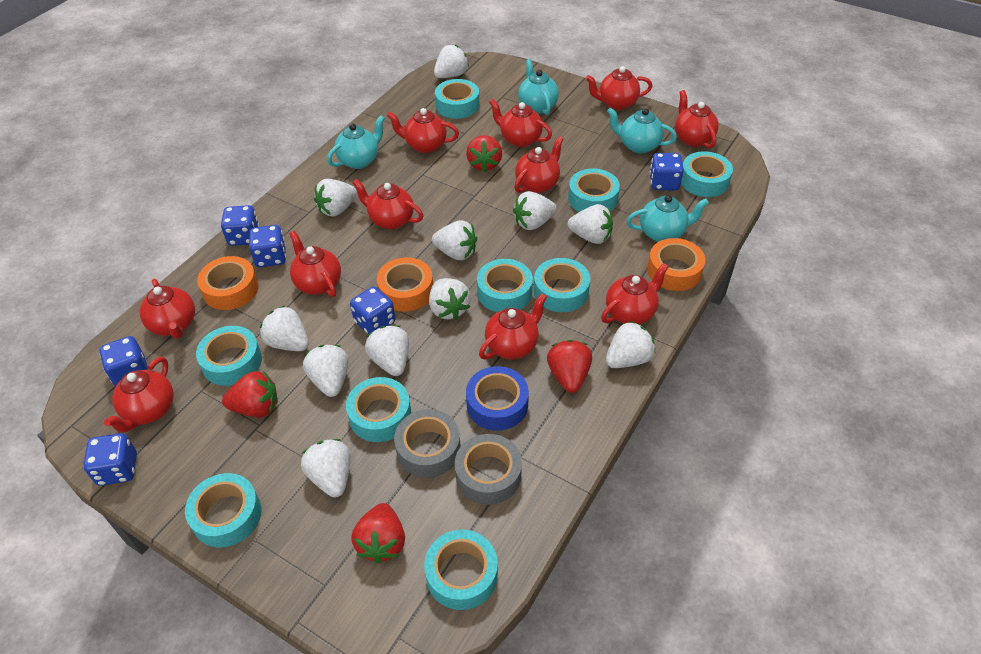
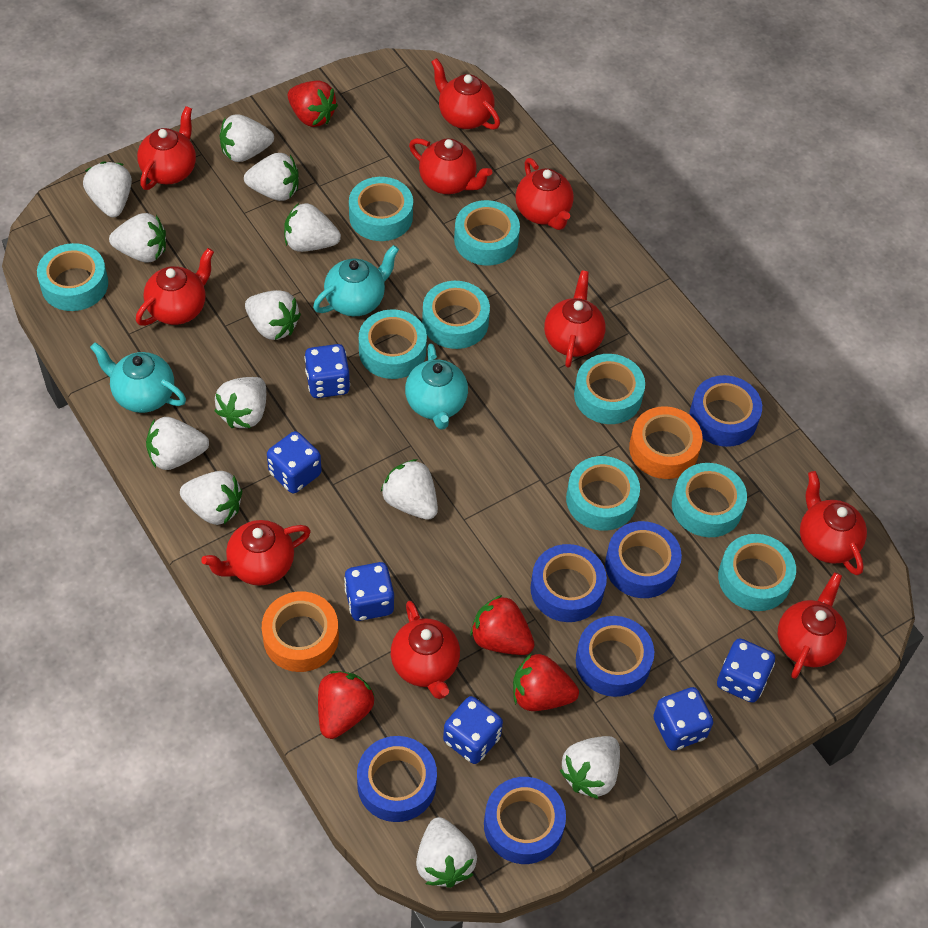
blue tape: [466,366,529,431] = 1 -> [357,736,437,822] [484,777,566,864] [530,544,607,622] [576,616,654,697] [605,521,682,598] [689,375,762,447] = 6
grey tape: [394,409,461,478] [455,434,522,505] = 2 -> none = 0
orange tape: [197,256,258,310] [377,257,433,312] [647,238,705,291] = 3 -> [262,592,339,672] [629,406,703,479] = 2
red teapot: [104,357,174,433] [139,279,195,339] [289,231,341,297] [352,179,423,230] [387,108,459,153] [479,293,547,359] [489,99,552,147] [514,136,563,193] [585,66,652,110] [601,263,669,324] [675,90,719,148] = 11 -> [136,248,214,326] [137,106,196,190] [201,520,311,586] [391,601,460,699] [409,138,492,194] [431,58,500,130] [515,158,574,230] [544,270,606,368] [778,572,847,679] [800,471,867,575] = 10
turquoise teapot: [327,115,385,169] [518,59,559,115] [607,108,677,154] [626,195,709,242] = 4 -> [90,342,186,413] [313,245,399,316] [405,343,468,429] = 3
white strawberry: [260,306,309,351] [301,439,351,498] [303,345,349,397] [314,179,357,217] [365,325,409,376] [429,278,470,320] [432,220,477,260] [434,45,469,78] [513,191,557,230] [568,204,613,244] [606,321,655,368] = 11 -> [83,161,132,217] [109,213,166,263] [146,417,209,470] [180,471,242,525] [215,377,266,428] [220,114,274,162] [244,153,299,201] [245,290,301,340] [284,203,341,252] [381,459,438,520] [416,817,477,888] [560,736,620,799] = 12

